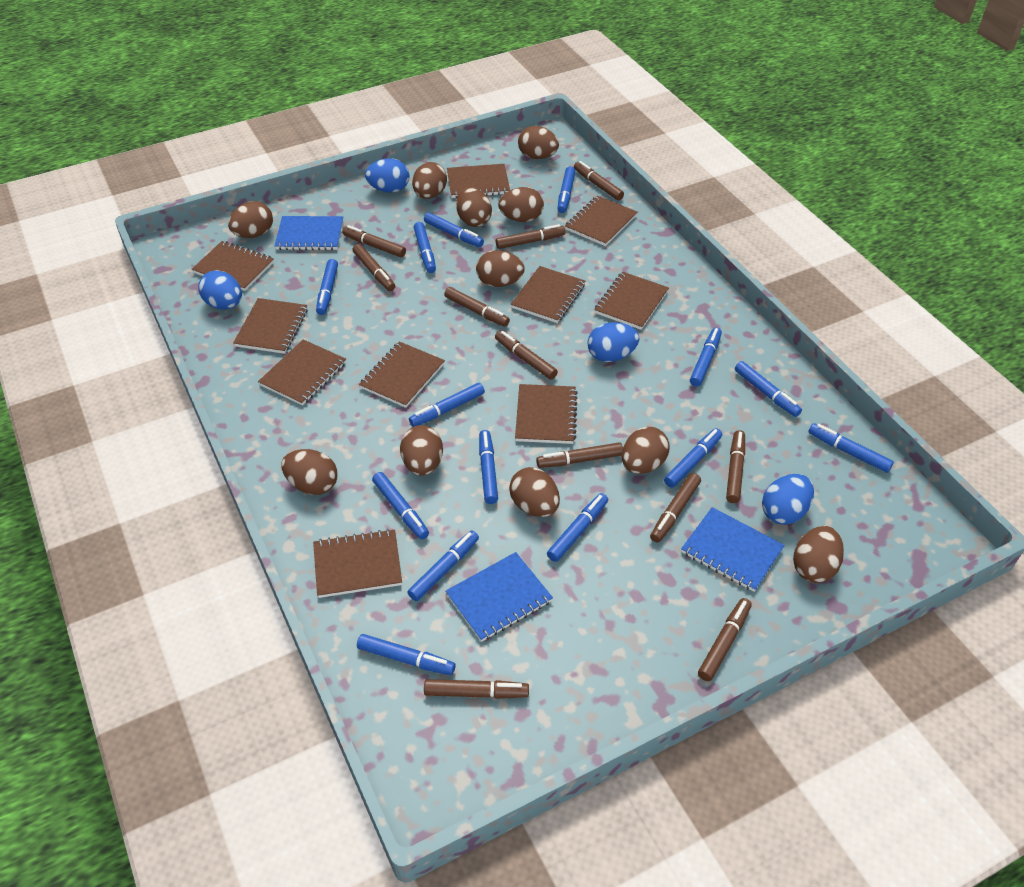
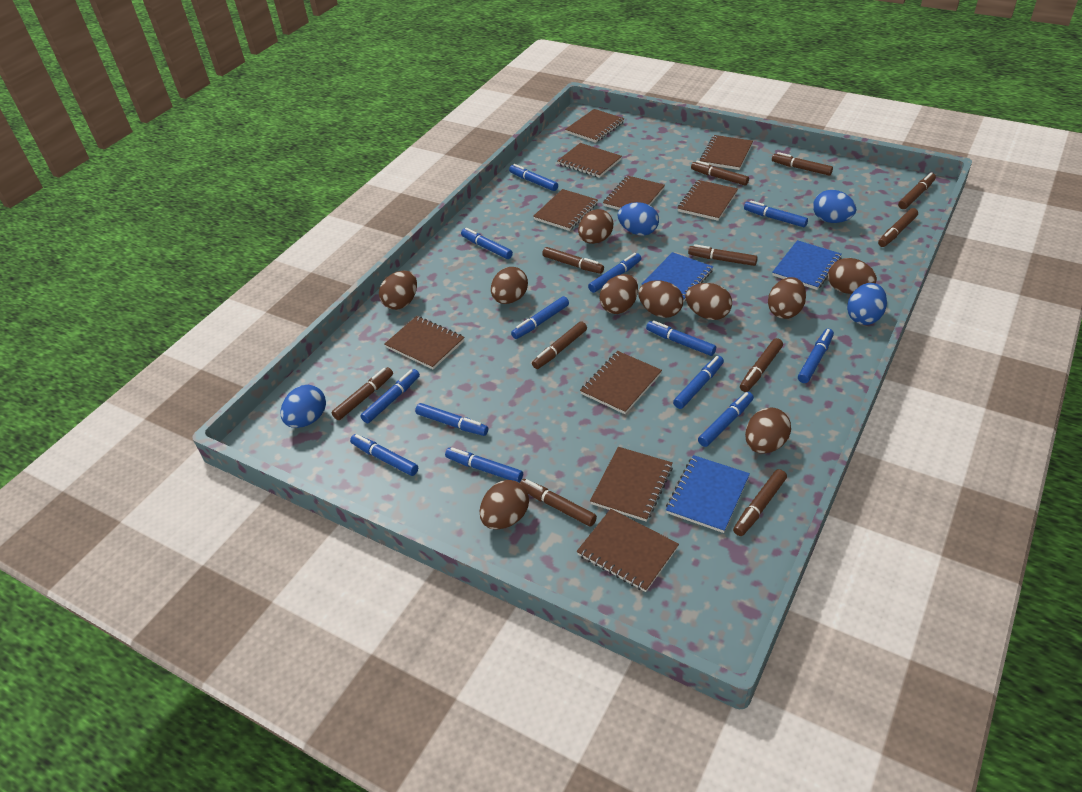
blue marker: [316,259,338,315] [357,634,456,675] [372,472,429,539] [408,530,479,601] [409,383,485,427] [414,222,436,273] [424,212,484,247] [479,430,498,504] [547,493,608,562] [558,166,575,213] [664,428,722,488] [690,327,722,387] [735,361,802,417] [808,423,894,473] = 14 -> [350,434,418,476] [360,369,420,423] [415,403,488,436] [445,447,523,482] [461,228,513,259] [509,164,558,191] [511,296,569,339] [588,253,641,293] [646,321,716,356] [673,356,724,409] [698,392,754,447] [744,200,808,227] [798,329,834,383] = 13
brown egg: [228,201,273,238] [281,449,338,495] [400,425,443,476] [412,162,447,199] [456,187,492,227] [476,250,525,287] [498,187,544,222] [509,467,560,517] [518,126,559,159] [622,427,670,474] [793,526,844,583] = 11 -> [379,271,417,310] [480,480,529,530] [491,267,528,304] [578,209,613,244] [600,274,638,314] [638,280,683,318] [685,283,732,320] [745,408,791,454] [768,277,806,319] [828,258,877,294] = 10

